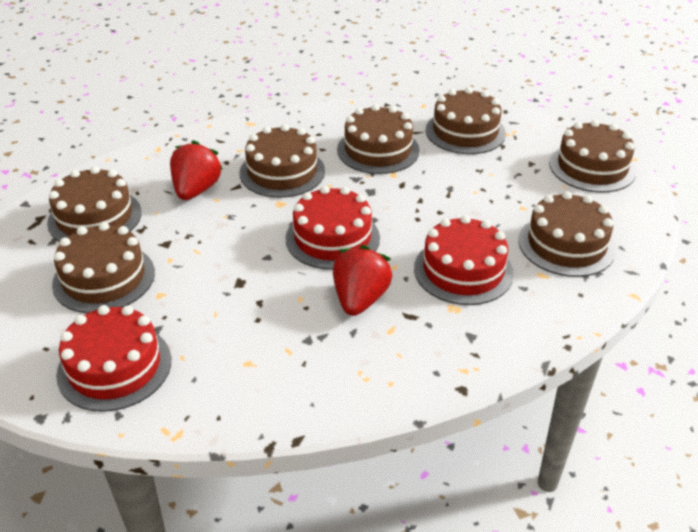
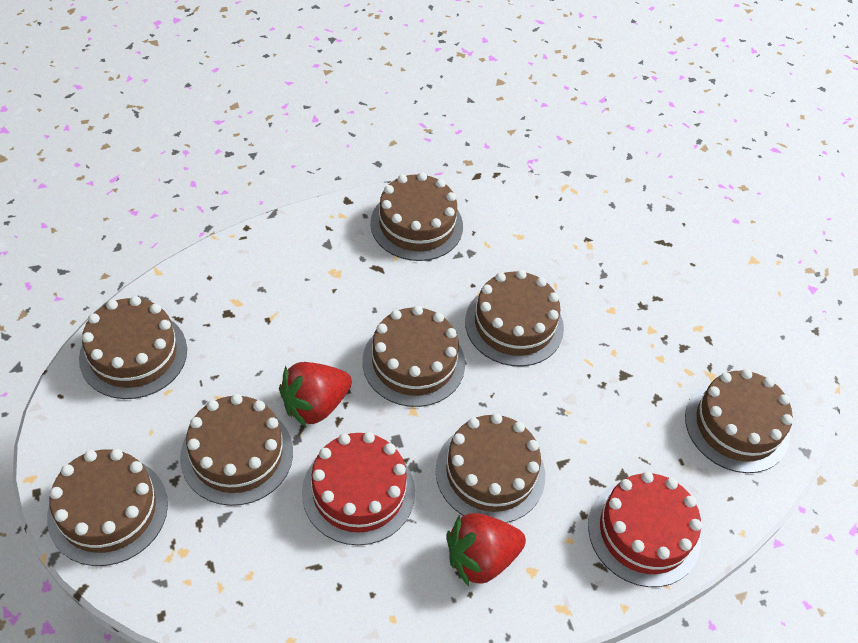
brown cake: [47,166,142,242] [52,222,155,313] [240,124,325,198] [337,104,420,174] [426,87,506,154] [518,191,616,277] [549,120,636,193] = 7 -> [47,449,168,566] [79,296,187,399] [180,394,293,506] [363,306,465,407] [370,172,463,261] [436,413,545,523] [465,270,564,366] [685,369,793,473] = 8
red cake: [56,305,171,412] [285,186,380,270] [414,215,514,305] = 3 -> [302,432,415,545] [588,472,702,587] = 2

